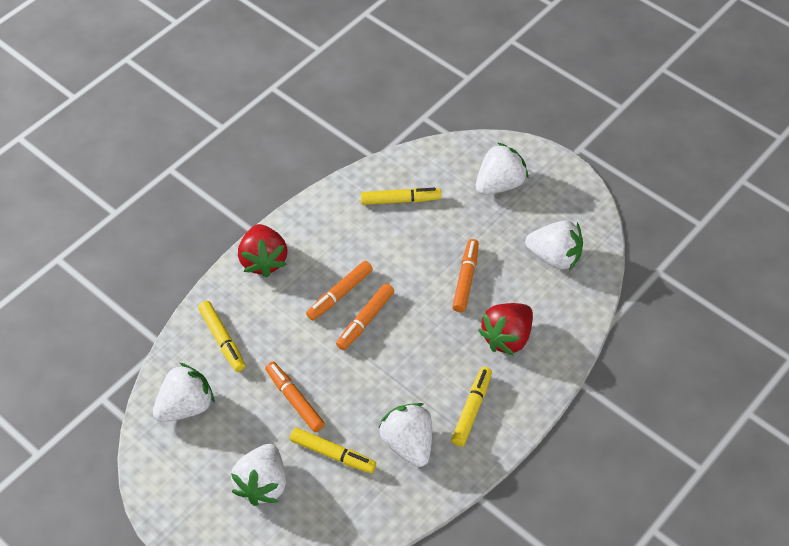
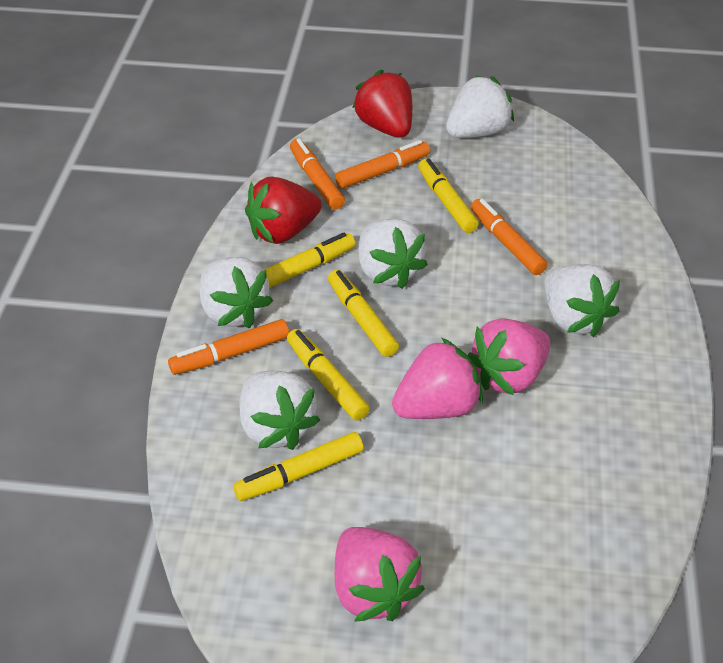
pink strawberry: none = 0 -> [335,527,425,622] [392,338,483,419] [467,319,551,395] = 3
yellow marker: [198,301,245,372] [290,428,376,473] [361,188,441,205] [451,367,492,446] = 4 -> [233,432,364,501] [264,233,355,288] [287,329,370,420] [328,270,399,357] [418,158,479,233] = 5

